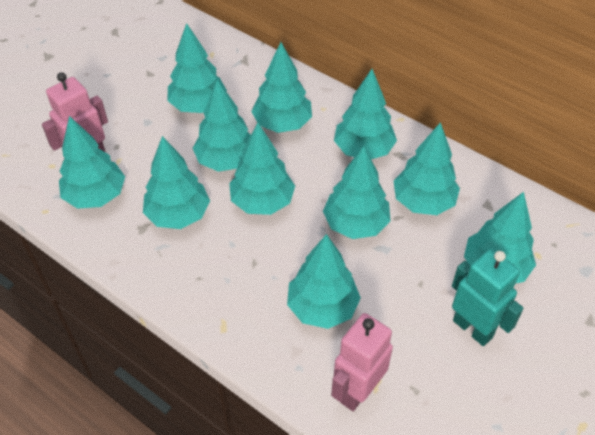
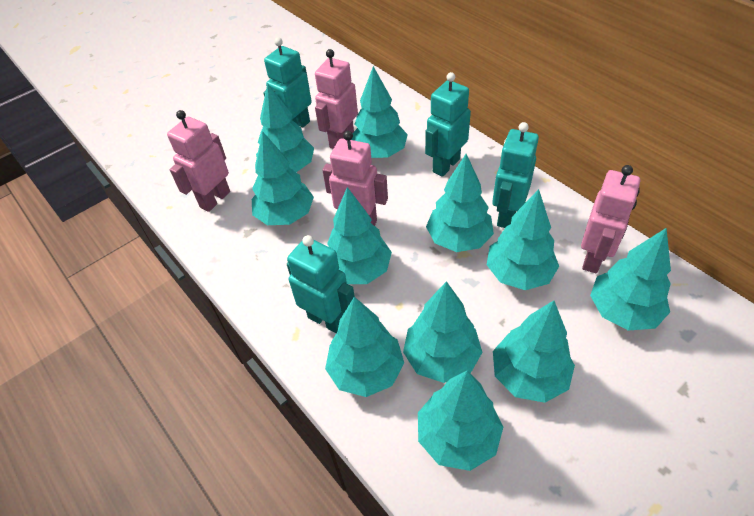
pink robot: [42,72,108,153] [331,313,393,411] = 2 -> [167,110,230,212] [315,49,358,149] [322,131,388,226] [581,165,640,273] = 4
turquoise robot: [452,249,524,346] = 1 -> [263,37,312,127] [287,235,355,333] [425,72,471,177] [492,122,539,228] = 4

